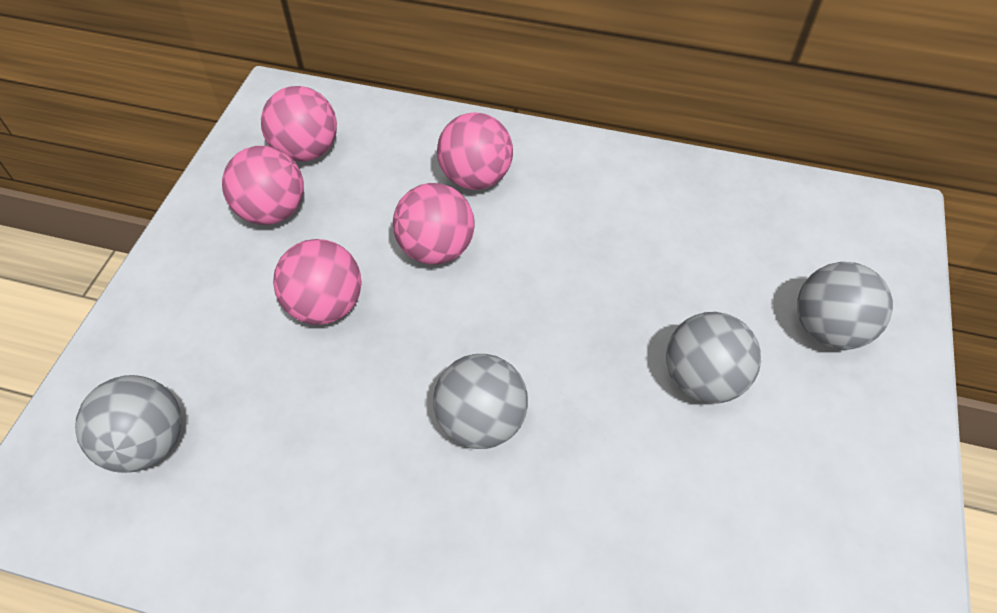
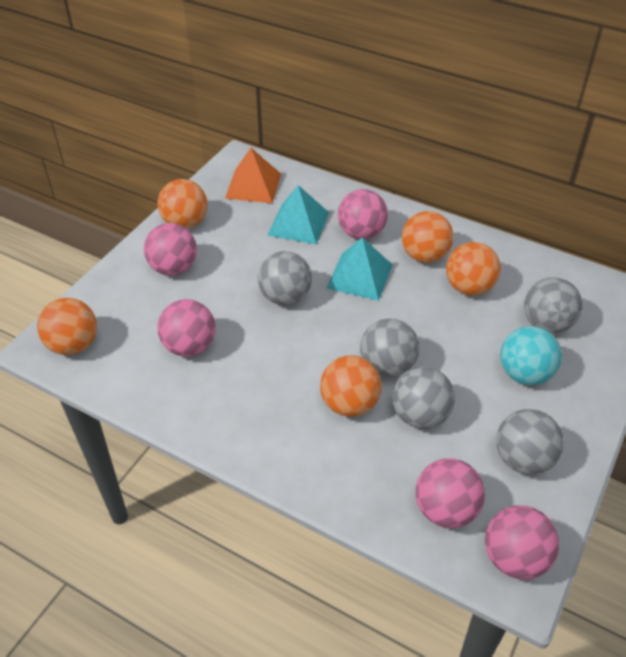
grey ball: [75,375,182,473] [433,354,528,449] [666,312,761,403] [797,262,893,350] = 4 -> [258,251,312,305] [360,318,419,377] [392,366,455,429] [496,409,564,475] [524,277,583,333] = 5
orange ball: none = 0 -> [37,298,97,355] [158,179,207,229] [320,355,382,417] [402,211,454,263] [446,242,501,296] = 5
orange pyramid: none = 0 -> [225,148,281,203] = 1
turquoise ball: none = 0 -> [500,326,562,385] = 1
turquoise pyramid: none = 0 -> [267,185,329,244] [326,238,393,301] = 2

